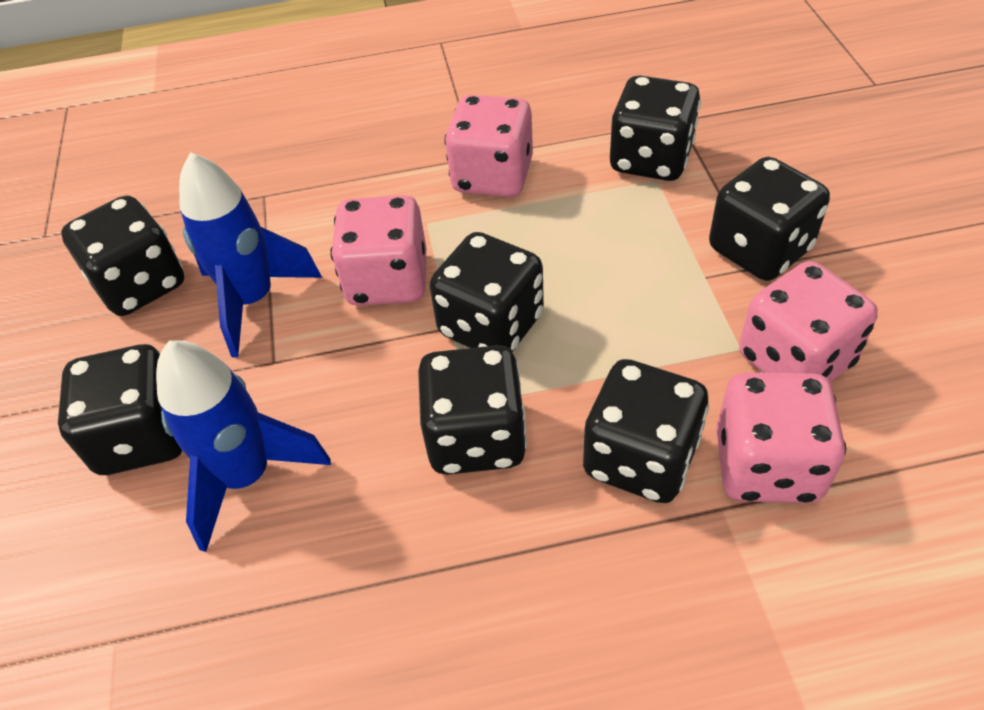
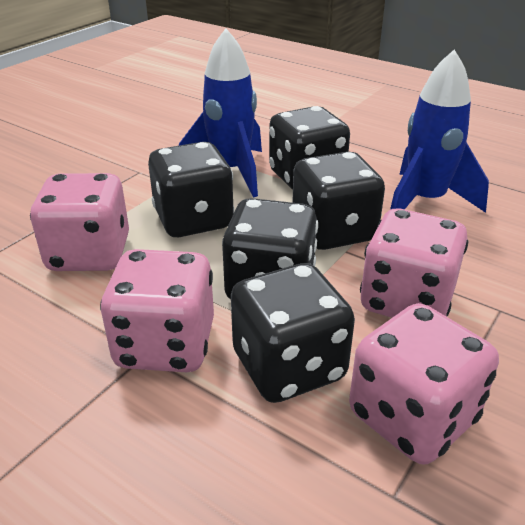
black dice: [58,344,182,475] [61,195,184,316] [418,345,527,475] [430,232,544,352] [583,359,709,503] [610,75,701,181] [709,157,830,281] = 7 -> [148,142,234,237] [222,198,318,300] [231,263,355,403] [269,106,350,189] [292,152,385,250] = 5

